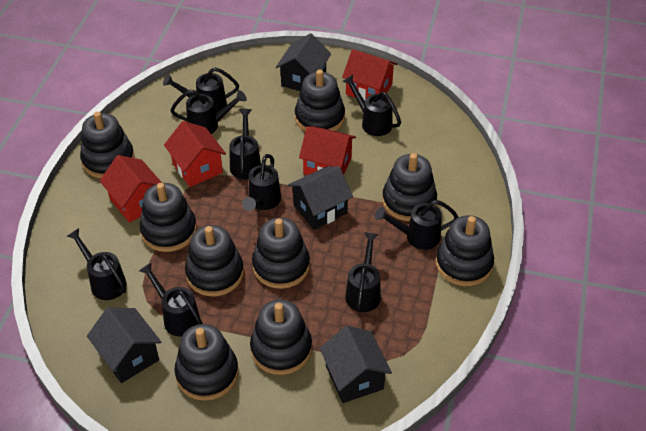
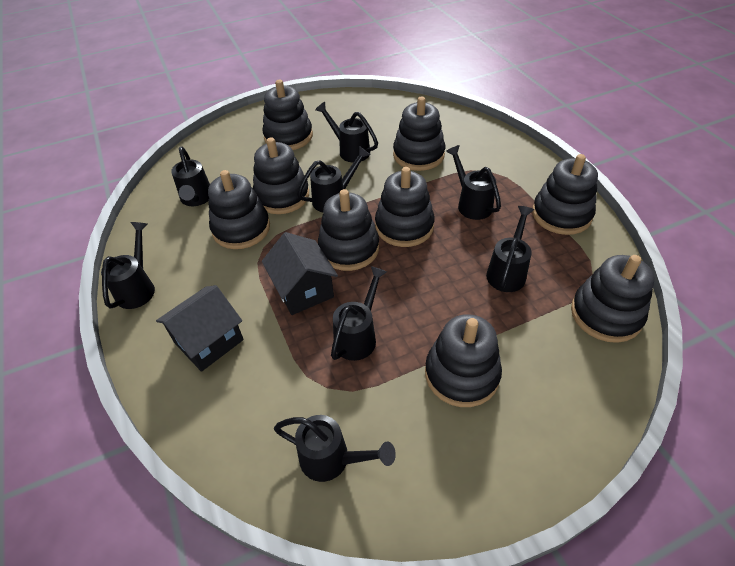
black house: [87,307,161,383] [276,33,331,91] [288,166,353,230] [320,326,392,403] = 4 -> [156,285,244,372] [262,232,338,315] = 2
black watering can: [67,228,127,300] [139,263,203,337] [163,67,239,113] [171,90,247,134] [229,109,261,179] [242,154,281,211] [342,75,401,136] [345,232,381,312] [375,200,458,250] = 9 -> [101,222,155,309] [171,147,210,206] [274,415,396,482] [297,146,370,212] [315,102,378,163] [331,266,387,361] [446,145,501,220] [486,206,534,292] = 8
red house: [100,155,162,223] [164,121,226,187] [299,126,356,175] [342,49,397,101] = 4 -> none = 0

